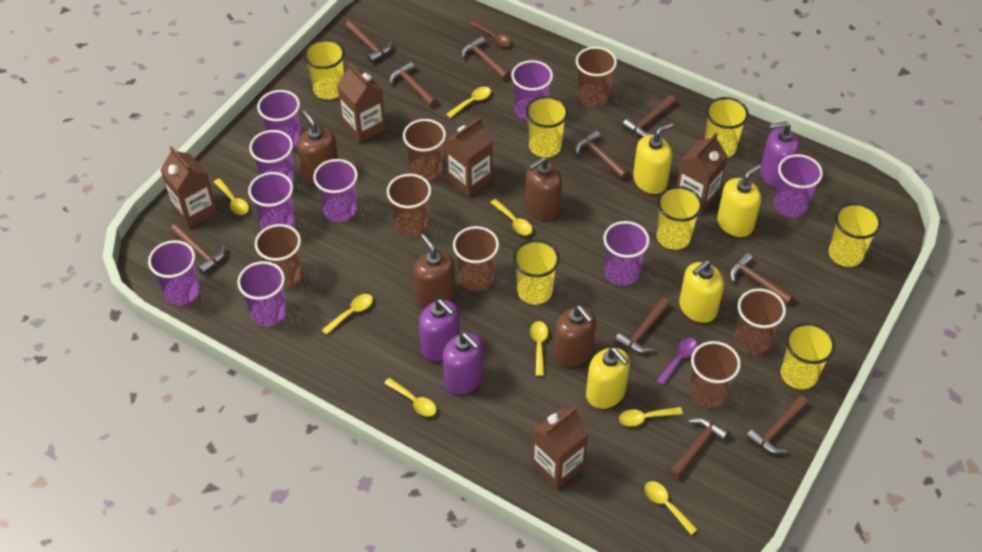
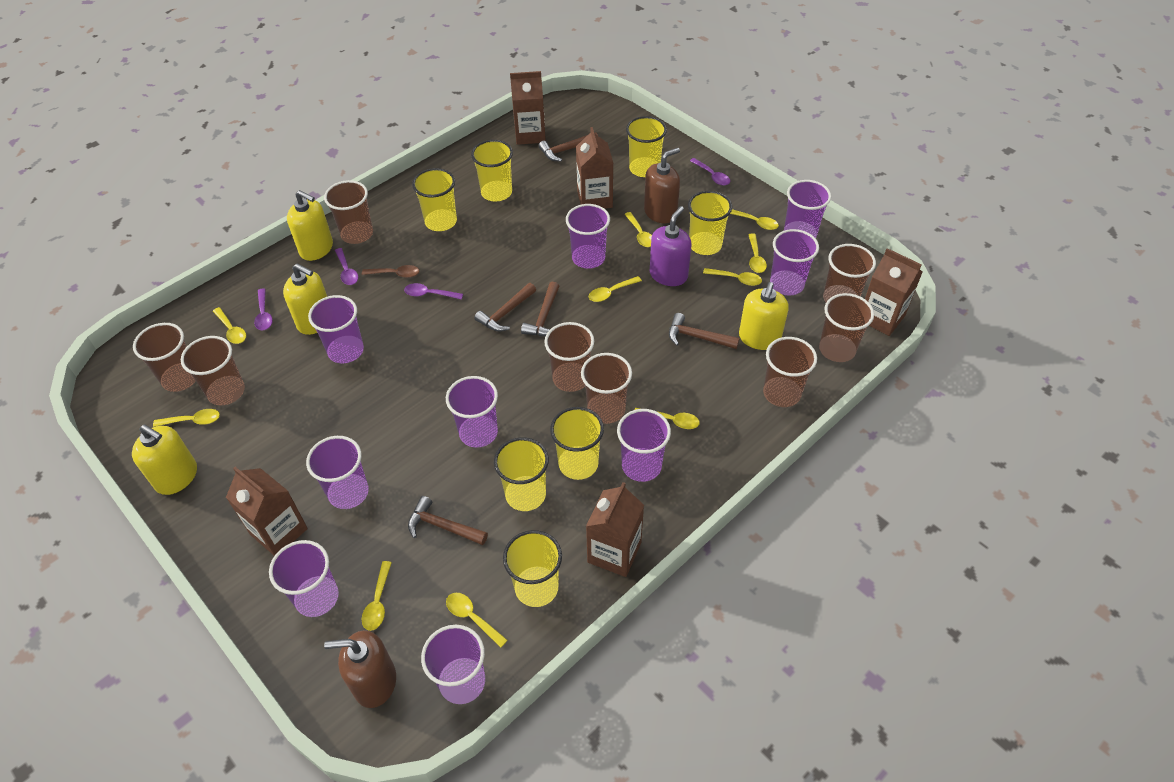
brown cup: [255,224,302,288] [387,174,431,237] [403,119,446,181] [453,226,499,291] [576,47,617,107] [689,341,741,408] [734,288,786,354] = 7 -> [133,323,196,392] [181,336,245,405] [324,180,373,244] [544,322,594,392] [581,353,632,424] [763,337,817,407] [819,293,874,362] [823,244,876,302] = 8
brown hammer: [170,223,226,275] [345,20,392,64] [389,61,438,107] [461,36,511,80] [575,130,629,180] [615,297,670,353] [622,95,676,137] [669,417,729,479] [729,252,794,305] [746,395,808,454] = 10 -> [408,496,488,545] [474,283,536,332] [521,282,560,336] [539,132,598,161] [669,313,740,349] = 5
brown soap dispenser: [297,110,338,184] [414,234,455,308] [525,157,562,221] [554,305,596,367] = 4 -> [324,630,396,708] [644,148,680,223] = 2
purple soap dispenser: [419,299,460,361] [443,332,484,395] [760,122,800,188] = 3 -> [650,206,691,286] = 1
purple spoon: [657,338,698,385] = 1 -> [254,288,273,330] [335,248,358,285] [404,283,463,300] [690,158,730,186] = 4
yellow spoon: [214,178,249,215] [322,294,373,335] [384,378,436,417] [446,87,491,118] [490,199,532,235] [530,321,548,376] [619,407,683,427] [644,481,698,535] = 8 -> [153,409,220,427] [213,307,246,344] [362,561,392,631] [446,593,508,648] [589,276,642,302] [625,212,652,247] [635,408,700,429] [703,268,762,286] [730,209,779,230] [748,233,767,273] = 10

